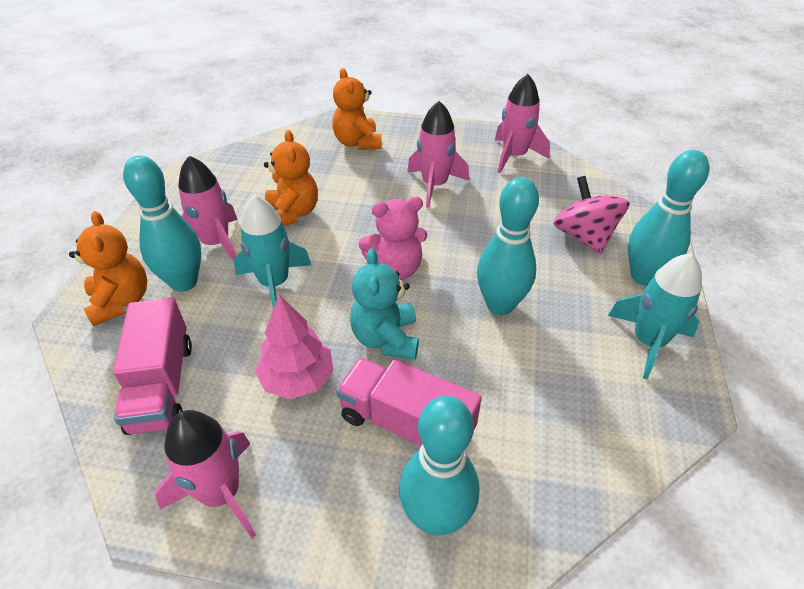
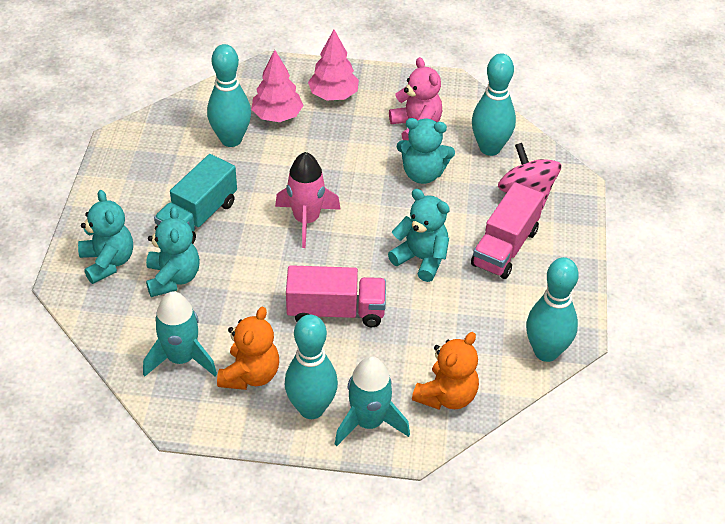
orange teddy bear: [69,211,147,326] [264,130,318,226] [332,68,382,150] = 3 -> [217,307,279,390] [412,332,479,410] = 2
pink rocket: [155,410,256,538] [178,156,238,261] [407,101,469,208] [495,74,550,173] = 4 -> [275,152,341,248] = 1
pink tree: [255,295,333,399] = 1 -> [251,50,304,122] [308,30,359,100] = 2
turquoise teddy bear: [350,248,419,359] = 1 -> [78,190,133,284] [146,206,200,297] [388,189,450,282] [397,118,455,184] = 4
turquoise truck: none = 0 -> [154,154,237,244] = 1

